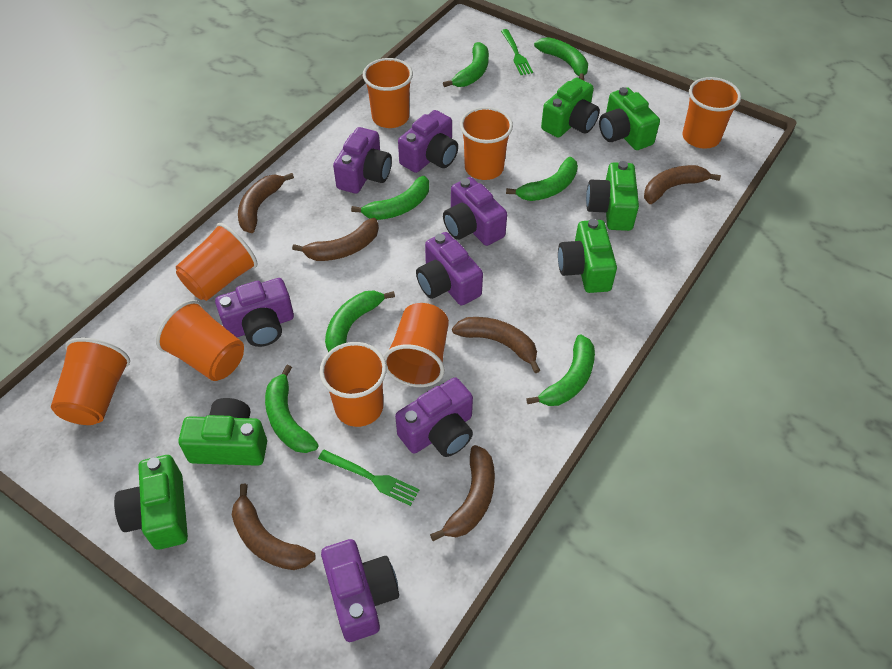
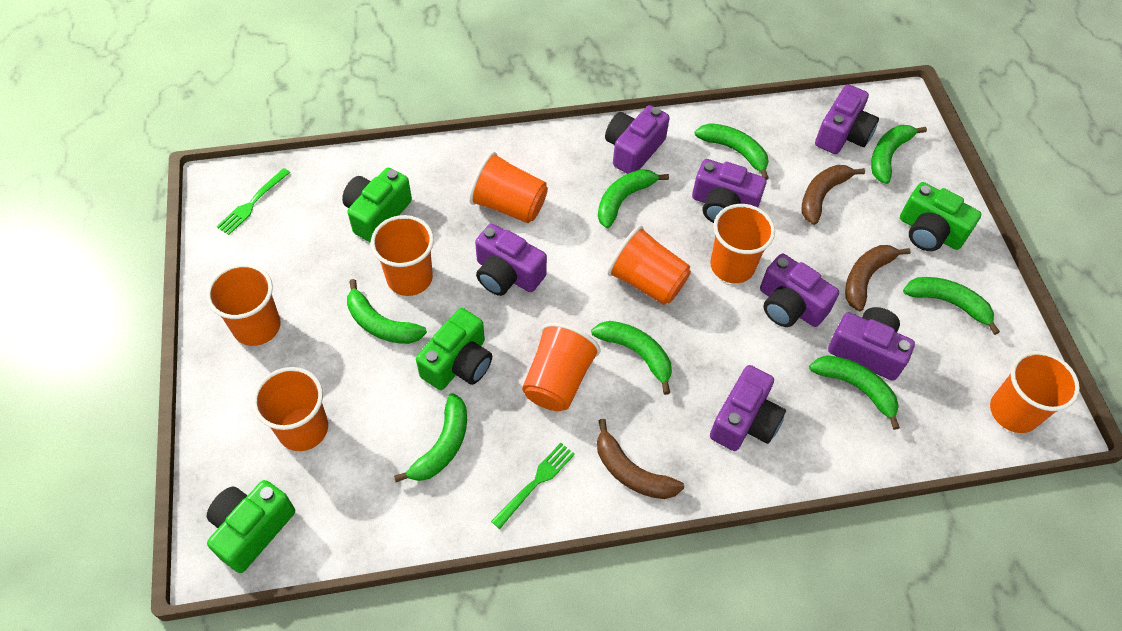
brown banana: [232,484,316,570] [238,173,294,233] [292,218,379,261] [430,445,495,541] [452,317,540,373] [644,165,721,204] = 6 -> [597,419,684,499] [802,165,865,225] [845,245,911,311] = 3
green banana: [265,365,319,453] [325,291,395,352] [351,176,429,220] [443,42,489,87] [506,157,578,201] [526,334,595,406] [534,37,588,80] = 7 -> [347,279,427,344] [394,393,467,482] [591,321,672,395] [598,169,669,228] [695,123,769,180] [809,355,900,430] [871,125,927,184] [903,277,1000,335] = 8
green camera: [114,455,188,550] [178,398,267,466] [541,78,600,138] [558,219,617,293] [586,161,639,231] [599,87,660,150] = 6 -> [207,480,295,573] [342,168,412,243] [416,308,492,390] [900,182,981,251] = 4

